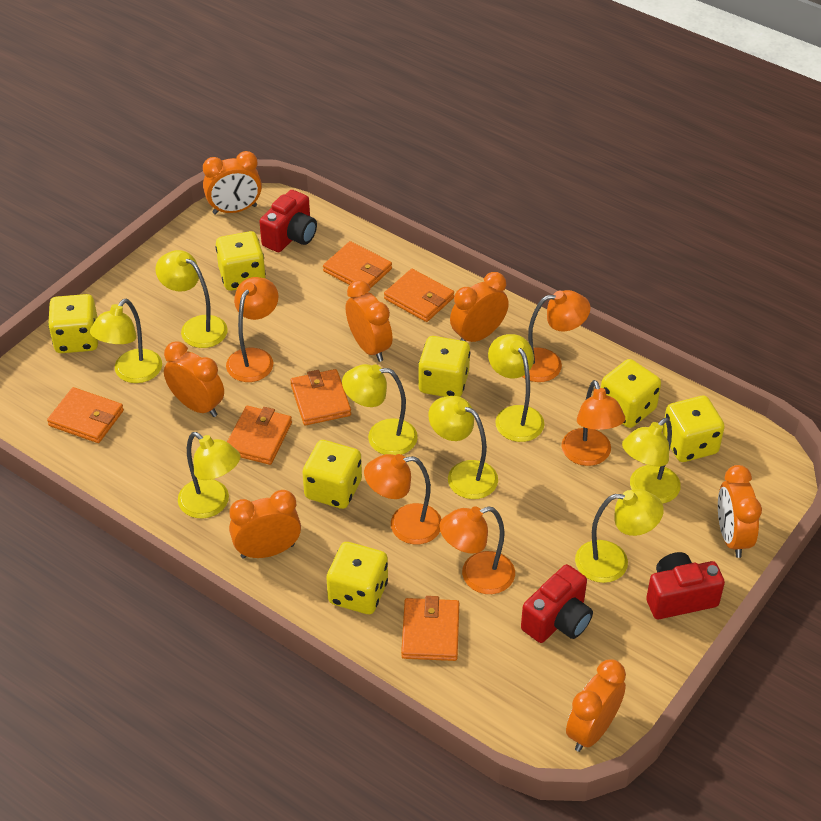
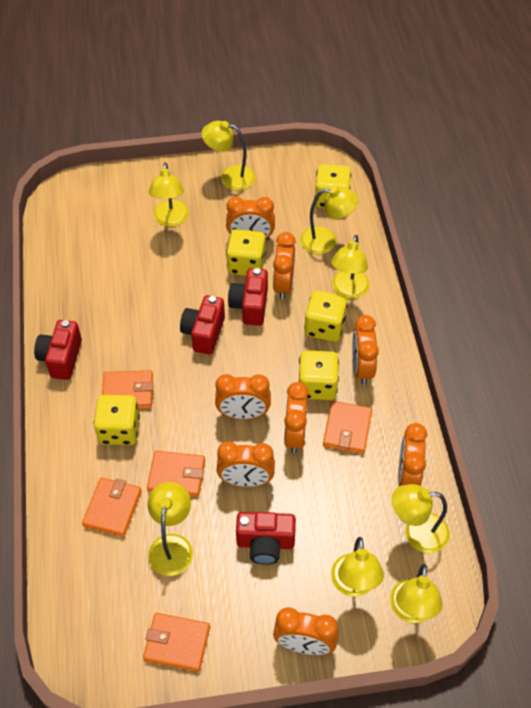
orange clock: [164,342,224,417] [203,151,262,215] [229,490,301,559] [346,280,393,362] [450,272,509,342] [566,659,626,752] [718,465,762,558] = 7 -> [215,374,271,419] [216,442,275,487] [226,197,275,240] [273,232,296,300] [273,607,339,655] [284,382,309,454] [352,315,379,385] [398,423,427,486] = 8
orange lamp: [226,277,278,382] [364,454,442,544] [439,507,515,594] [522,290,591,382] [561,380,625,466] = 5 -> none = 0
orange wallet: [47,387,124,443] [227,406,292,465] [290,369,351,425] [323,241,392,288] [384,269,454,322] [401,596,459,661] = 6 -> [82,477,142,537] [102,370,153,409] [143,613,210,672] [147,451,205,497] [323,401,372,454] = 5
red camera: [259,190,317,252] [521,564,593,643] [646,552,725,619] = 3 -> [34,320,82,380] [180,295,225,355] [228,268,268,326] [236,512,296,565] = 4
yellow dice: [48,294,98,353] [216,231,266,291] [303,440,362,509] [327,542,388,614] [418,336,470,397] [601,359,661,428] [662,396,725,462] = 7 -> [94,395,140,445] [226,229,266,276] [299,350,339,400] [304,290,347,342] [314,164,351,208] = 5

